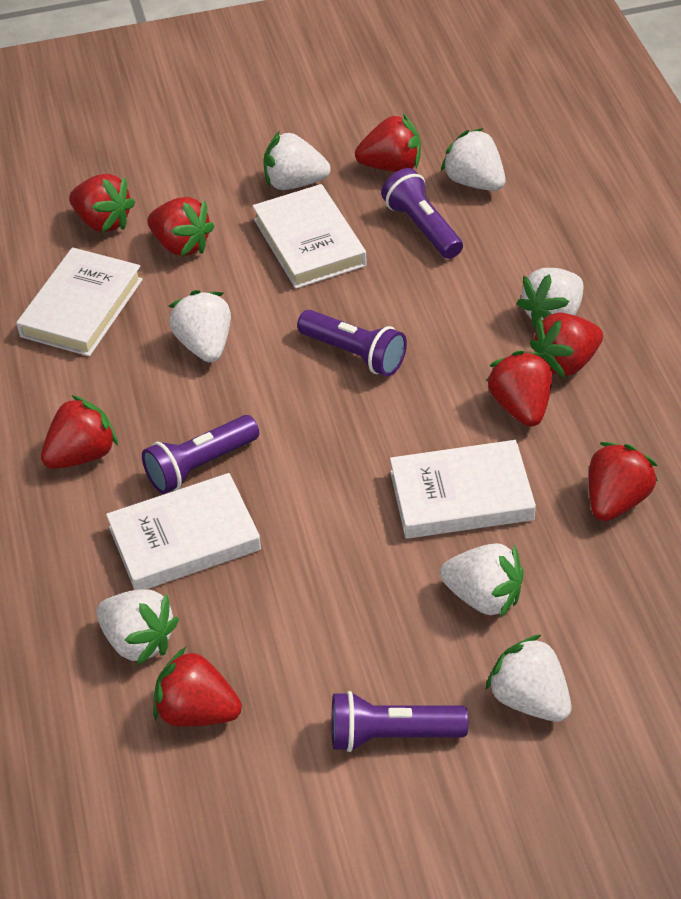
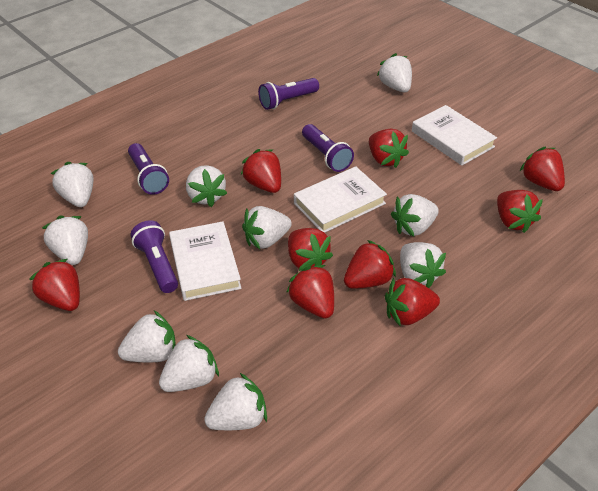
red strawberry: [41,395,118,469] [69,174,135,233] [147,197,214,257] [153,647,242,727] [355,114,421,172] [486,350,552,427] [530,312,603,378] [589,442,658,521] = 8 -> [29,259,80,311] [241,149,281,193] [286,265,334,319] [288,228,333,271] [344,240,396,289] [369,129,409,168] [385,278,440,326] [497,190,543,233] [520,147,565,191] = 9
white book: [16,247,143,356] [106,473,261,590] [253,184,367,289] [390,440,536,539] = 4 -> [169,221,241,301] [294,166,387,233] [412,105,497,166] = 3
white strawberry: [96,590,179,666] [169,290,231,362] [263,131,331,190] [440,543,523,618] [441,128,506,191] [485,634,571,722] [517,268,584,329] = 7 -> [42,216,88,265] [51,162,93,207] [118,310,176,362] [159,335,219,392] [186,165,227,207] [204,373,267,430] [242,206,292,249] [377,53,412,92] [391,194,439,237] [400,242,446,288] = 10

